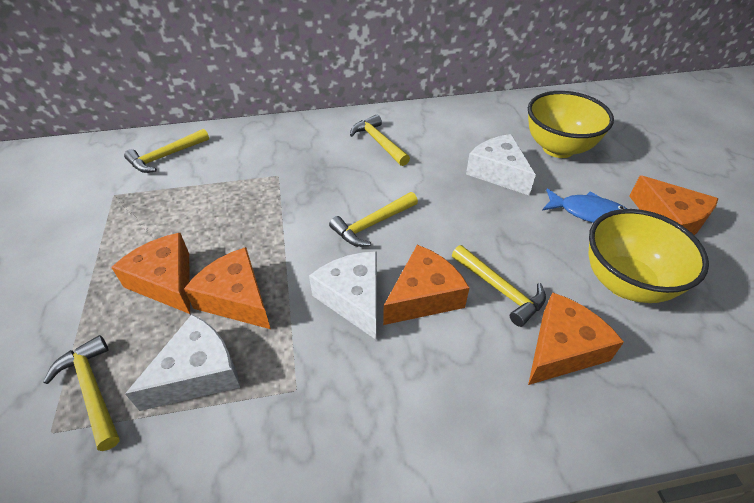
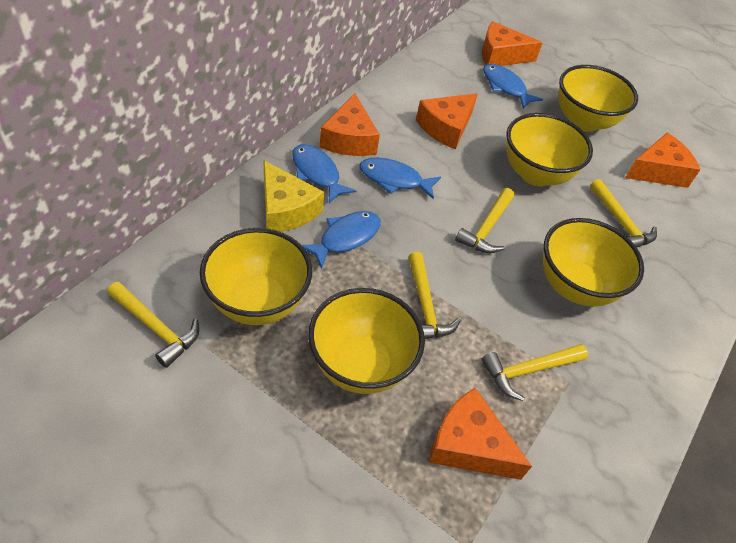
blue fish: [542,188,627,223] = 1 -> [292,144,356,203] [302,211,380,269] [359,158,441,199] [483,64,543,109] = 4
white cheese: [125,314,240,411] [309,252,377,340] [466,134,536,196] = 3 -> none = 0
yellow bowl: [528,91,614,158] [589,209,709,303] = 2 -> [200,228,312,325] [308,288,425,394] [506,113,593,186] [543,218,644,307] [558,65,638,132] = 5
yellow cheese: none = 0 -> [264,161,324,232] = 1

